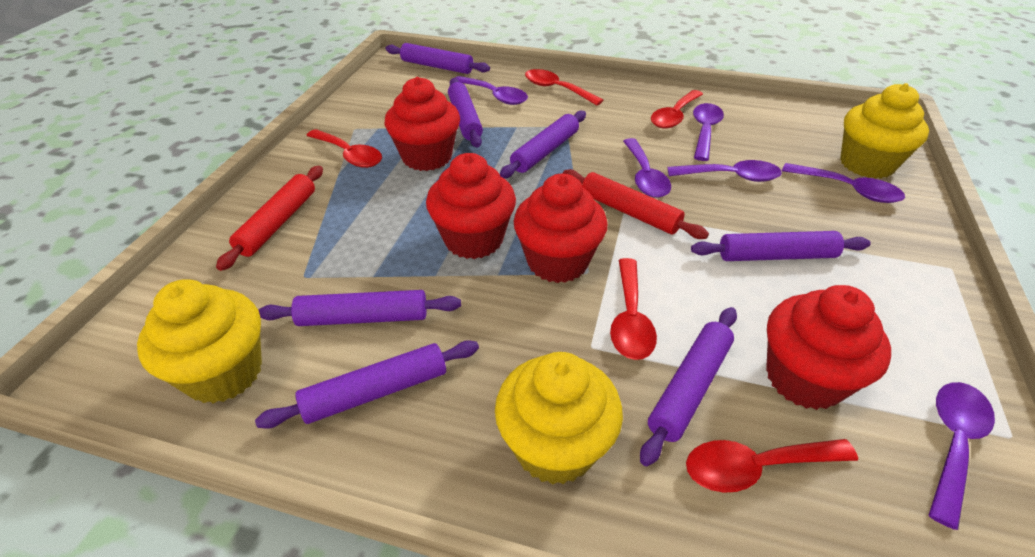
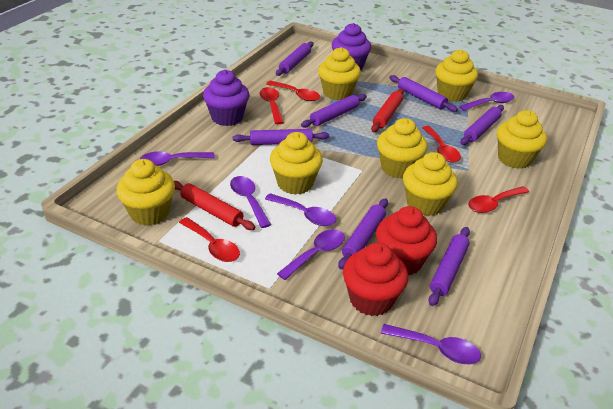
purple cupcake: none = 0 -> [203,70,249,126] [332,23,371,71] = 2
red cupcake: [385,77,460,171] [426,153,516,259] [514,174,607,283] [766,285,891,410] = 4 -> [343,242,408,316] [376,206,437,275] = 2
yellow cupcake: [137,279,262,404] [495,352,623,485] [840,83,929,179] = 3 -> [117,159,175,226] [270,132,323,195] [318,47,361,100] [377,118,428,179] [403,152,458,216] [435,49,478,102] [497,110,547,169] = 7

